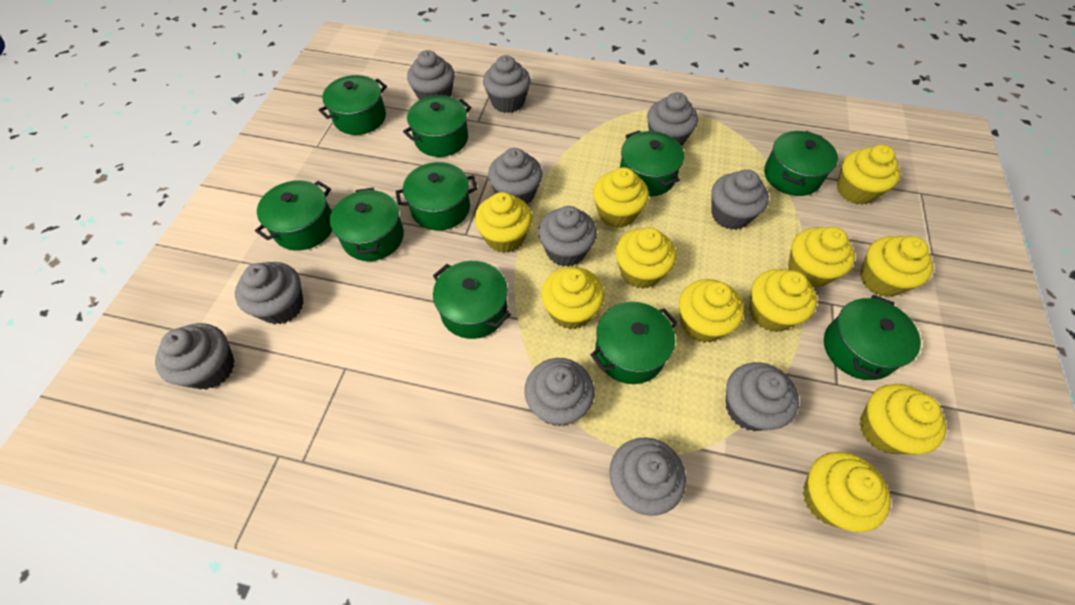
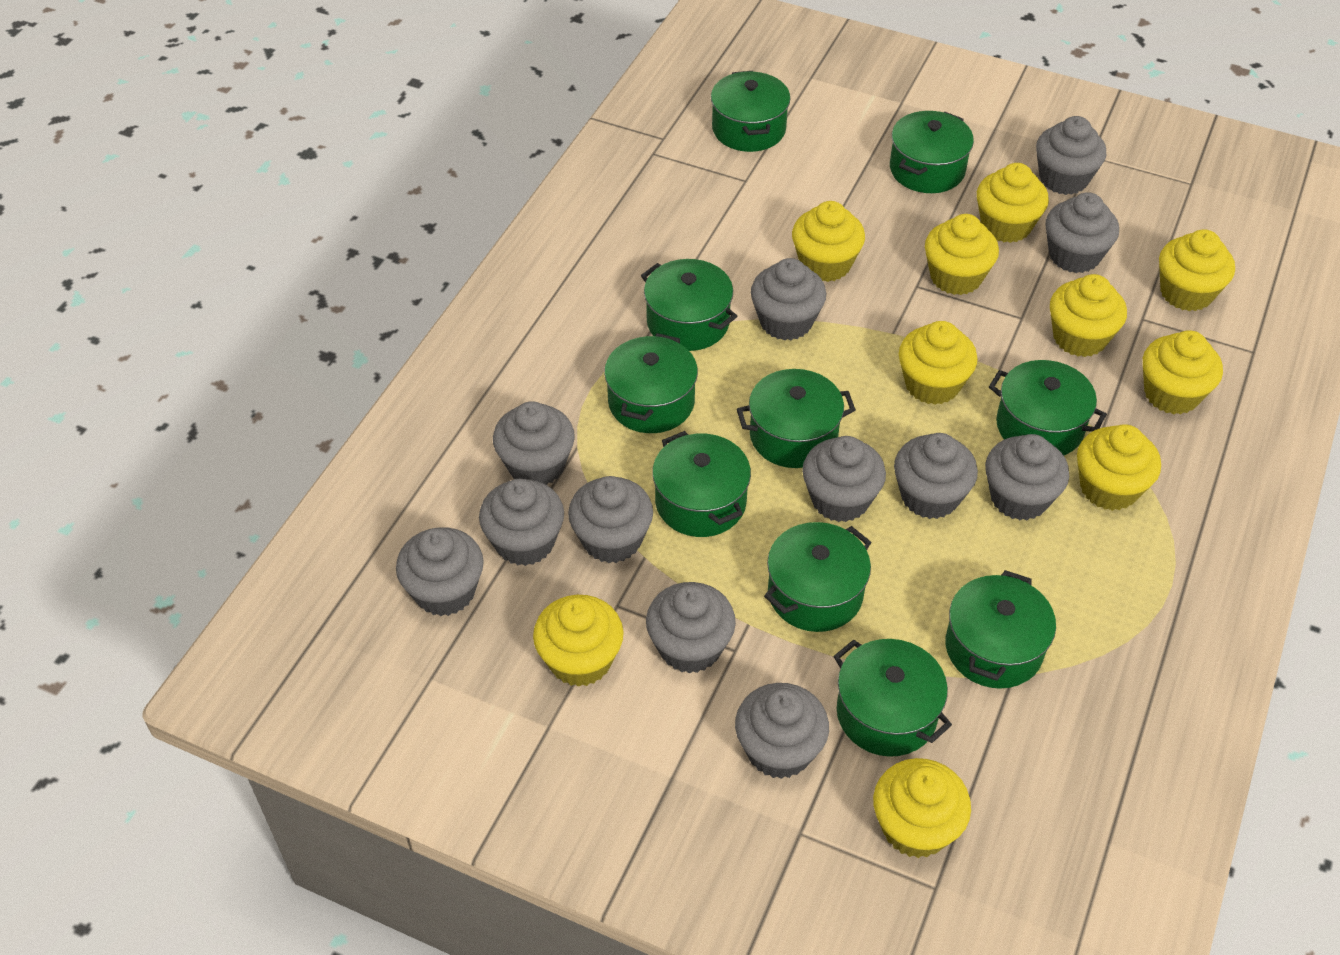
grey cupcake: [155,323,235,390] [235,262,304,324] [407,50,455,100] [483,55,531,113] [488,148,542,205] [524,358,594,426] [538,206,597,267] [609,438,686,516] [647,92,698,146] [712,169,769,230] [726,362,799,431] = 11 -> [396,527,484,616] [479,479,564,566] [493,401,575,485] [568,476,653,563] [646,582,736,674] [735,683,829,779] [751,258,826,341] [802,436,886,522] [894,433,978,519] [985,434,1069,520] [1036,116,1106,195] [1045,192,1119,273] = 12
yellow cupcake: [475,192,532,253] [541,267,604,330] [593,167,649,228] [616,228,676,289] [679,279,744,343] [749,269,817,332] [788,227,855,288] [803,452,891,532] [837,145,900,205] [859,384,946,454] [860,236,933,297] = 11 -> [533,595,624,687] [792,201,865,282] [873,758,971,858] [899,321,978,405] [925,214,999,295] [977,163,1049,243] [1050,274,1127,357] [1077,424,1161,511] [1143,330,1223,414] [1159,229,1235,311] = 10

